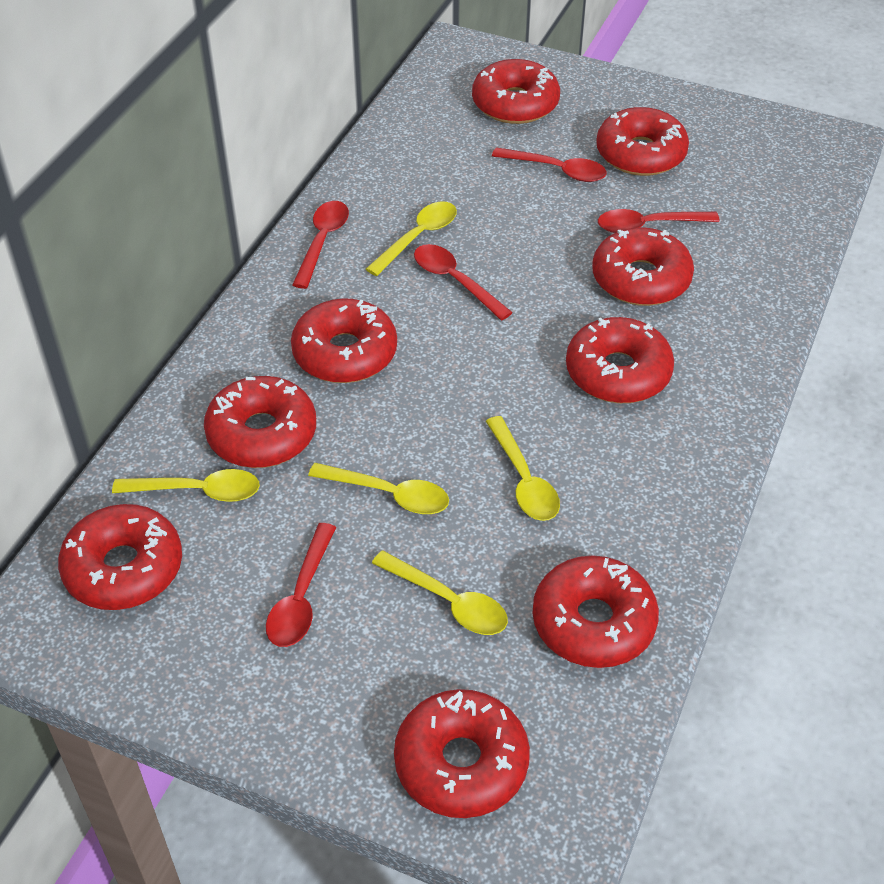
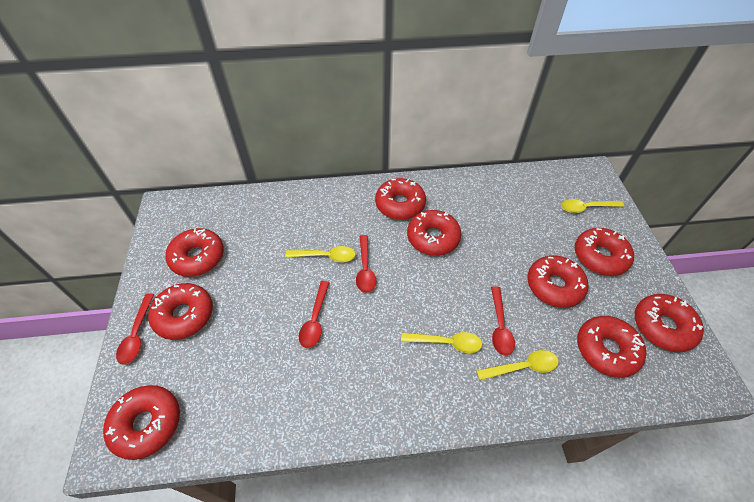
red spoon: [266,523,336,647] [292,201,349,289] [414,244,513,321] [492,147,607,182] [598,209,720,233] = 5 -> [116,293,155,365] [299,281,330,348] [356,235,376,293] [491,286,515,356] = 4
yellow spoon: [112,469,260,502] [308,463,449,514] [366,201,457,276] [372,551,508,635] [486,416,560,521] = 5 -> [285,246,356,262] [401,332,482,353] [476,350,559,380] [561,199,624,213] = 4

